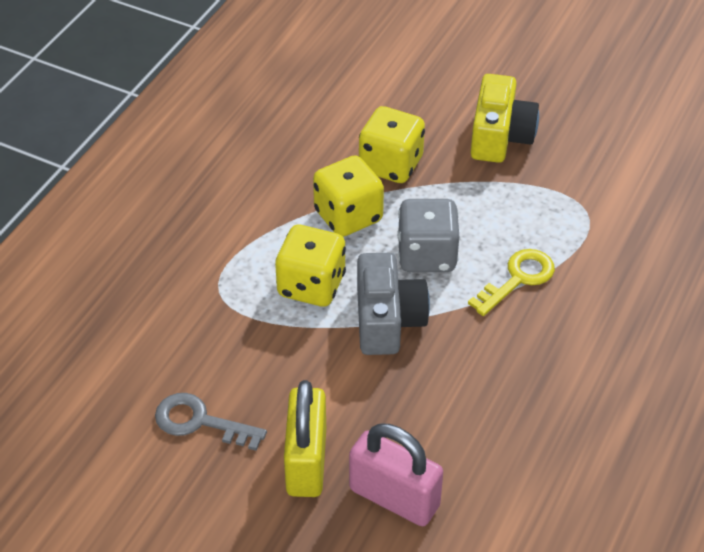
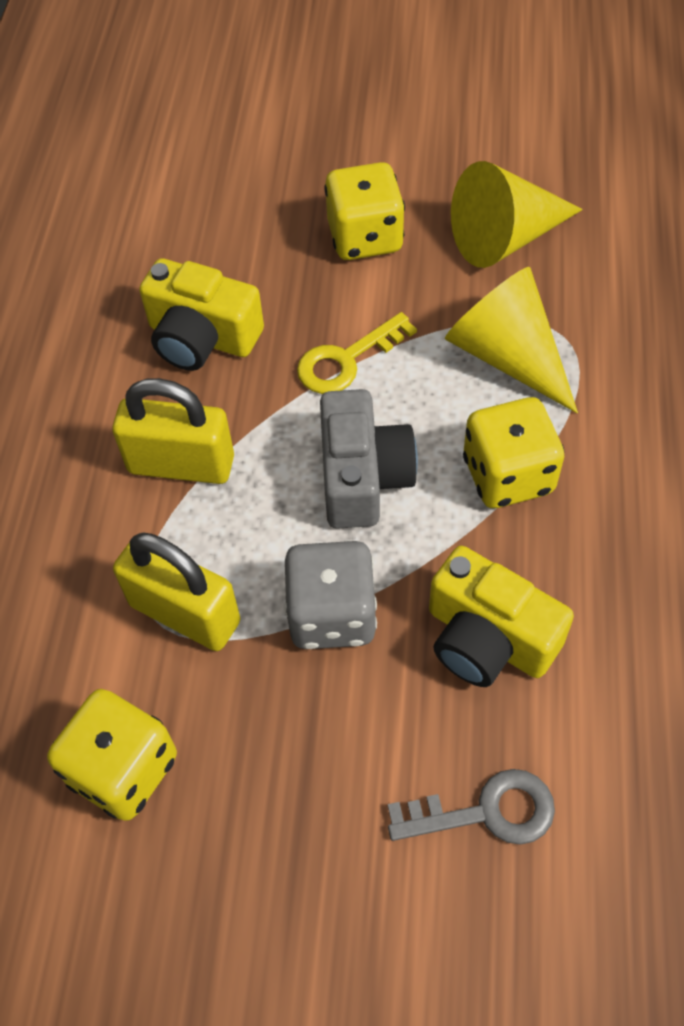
pink padlock: [349,423,443,526] = 1 -> none = 0
yellow camera: [471,74,539,163] = 1 -> [139,258,264,371] [429,546,574,687] = 2
yellow cone: none = 0 -> [445,267,578,413] [451,161,583,268] = 2
yellow padlock: [284,380,326,497] = 1 -> [112,378,234,484] [113,533,240,651] = 2

